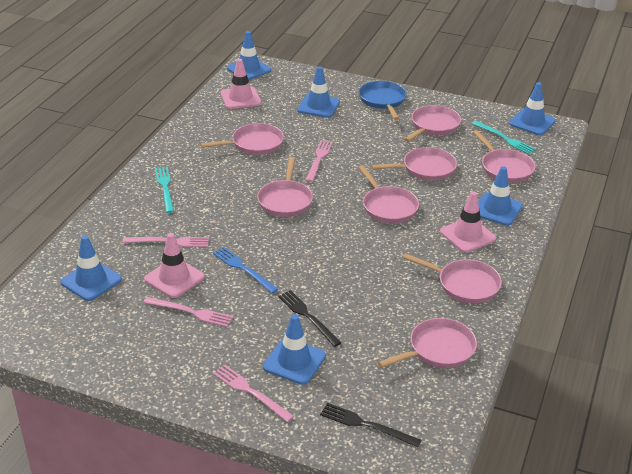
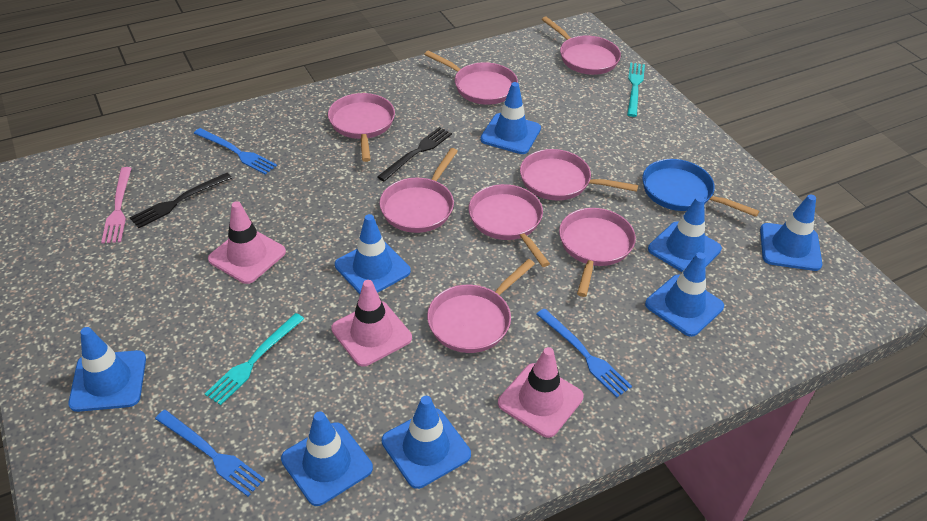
blue fork: [213,247,278,293] = 1 -> [155,410,265,496] [194,128,277,175] [536,308,632,398] = 3
blue traffic cone: [61,235,122,301] [227,31,271,80] [263,314,326,385] [297,66,340,118] [478,166,523,226] [509,82,556,135] = 6 -> [68,327,146,412] [281,411,373,506] [335,214,411,294] [382,396,471,489] [480,82,541,154] [645,252,724,337] [648,196,722,272] [760,194,822,271] = 8
pink fork: [123,237,209,247] [143,297,233,327] [213,365,294,422] [306,140,333,182] = 4 -> [101,167,132,244] = 1

